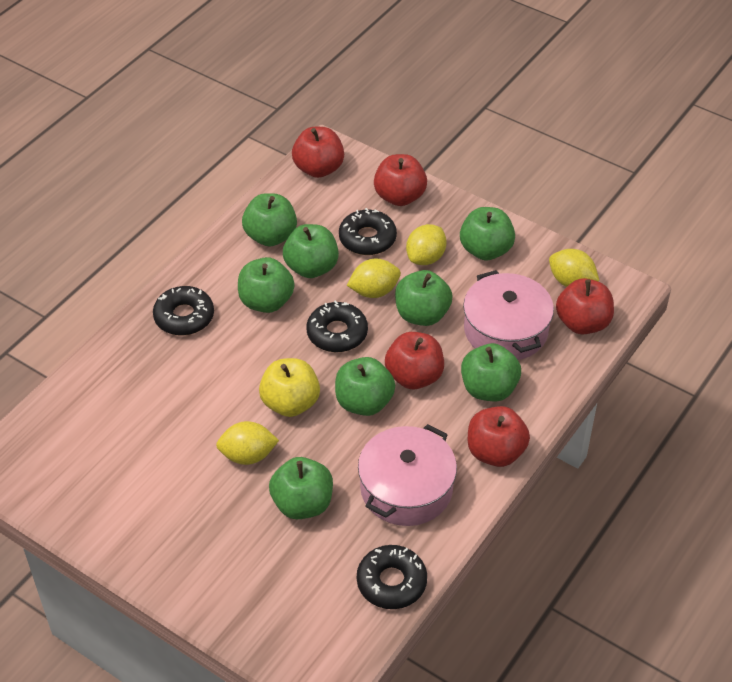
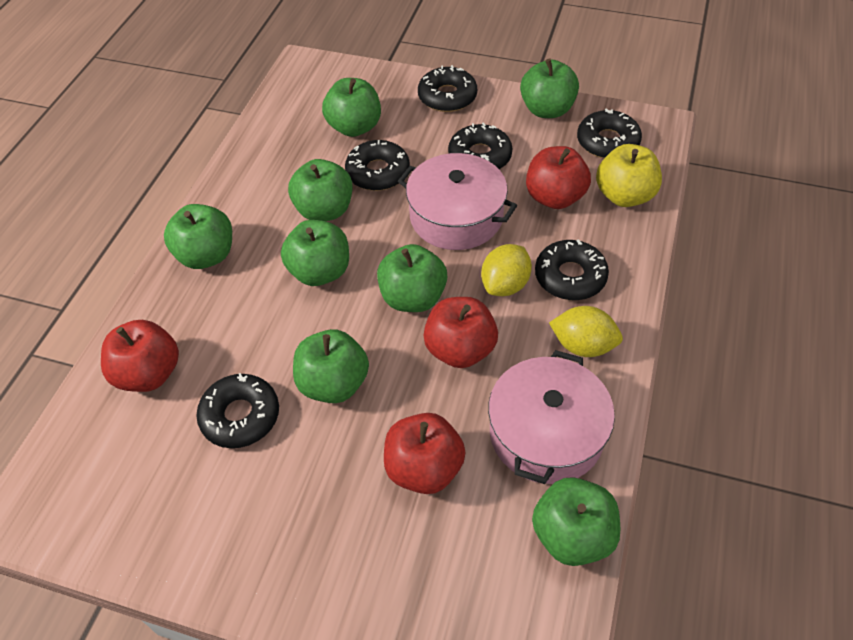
black donut: [153,286,214,336] [306,300,368,352] [339,208,397,255] [357,545,427,609] = 4 -> [196,373,279,448] [345,140,410,191] [418,65,477,112] [448,122,513,169] [535,240,609,300] [577,108,642,158] = 6
red apple: [292,127,344,178] [374,154,427,206] [385,332,444,389] [468,406,530,467] [556,278,614,334] = 5 -> [101,320,179,392] [384,413,466,494] [423,297,498,368] [526,146,591,209] = 4
yellow lemon: [216,421,279,465] [347,259,401,298] [406,224,447,265] [549,249,599,287] = 4 -> [481,244,532,296] [549,306,623,357] = 2

